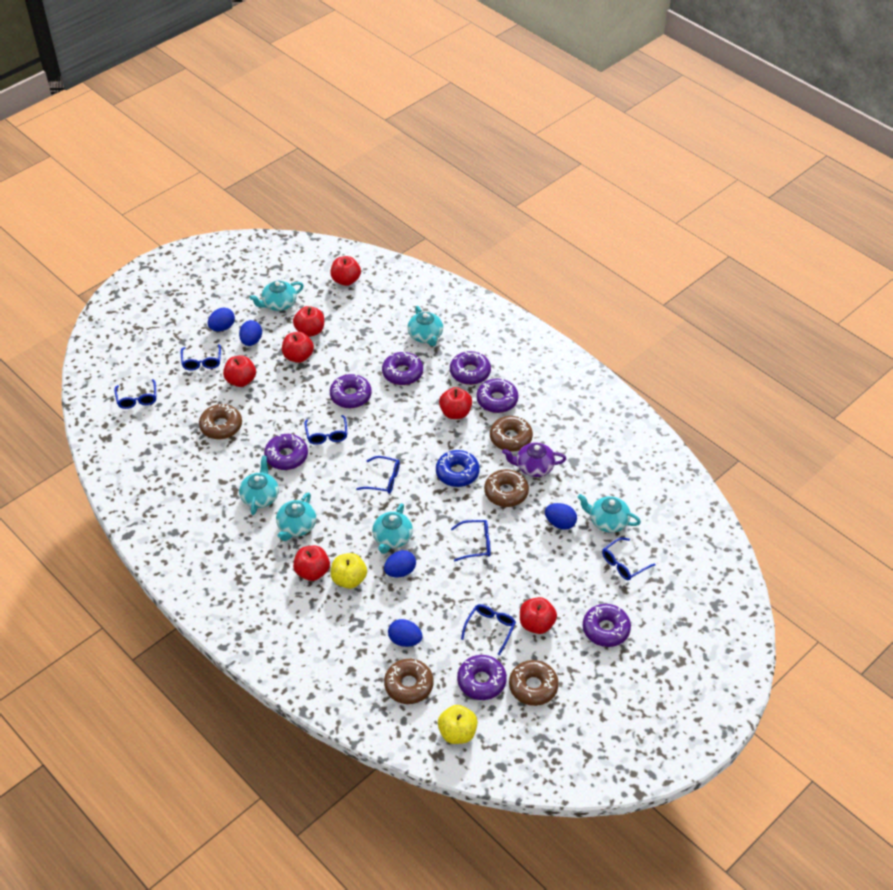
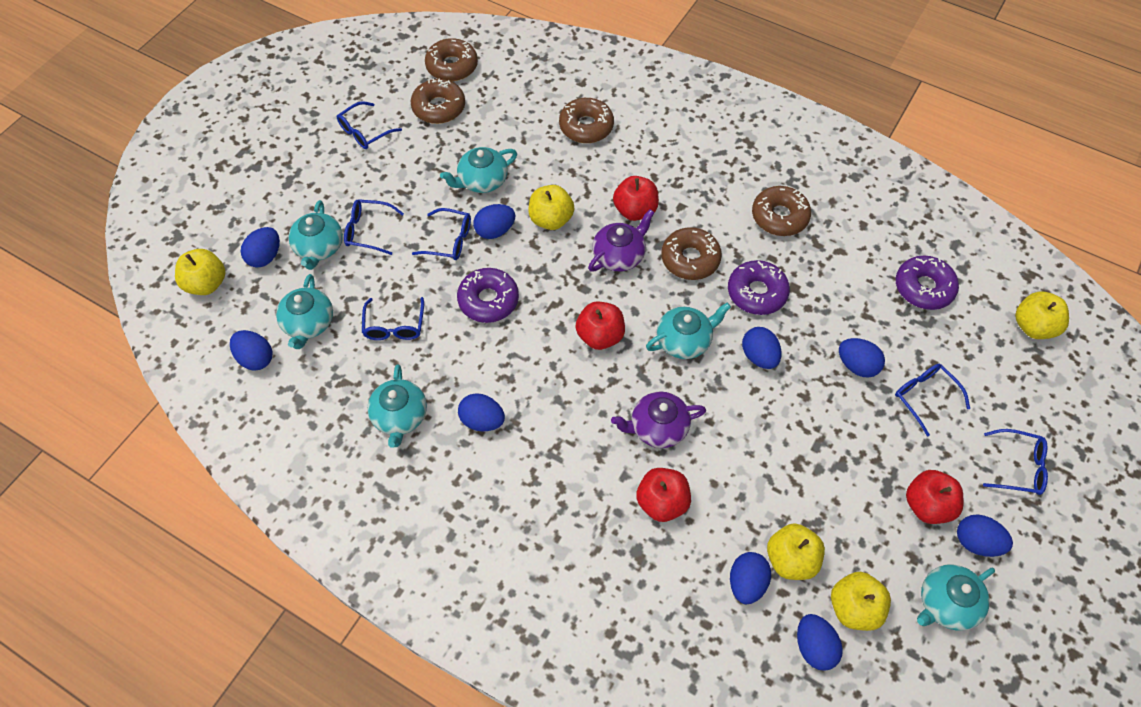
blue donut: [436,450,480,487] = 1 -> none = 0
blue egg: [208,308,235,331] [239,320,262,346] [384,550,416,578] [388,619,423,647] [545,503,577,530] = 5 -> [230,330,273,371] [241,227,280,268] [458,393,505,431] [473,204,515,239] [730,552,771,604] [742,327,782,369] [797,614,843,671] [839,338,885,378] [957,514,1013,557] = 9
blue glasses: [114,379,157,409] [181,344,221,370] [304,415,348,445] [356,456,400,494] [451,520,491,561] [461,604,516,655] [602,537,656,580] = 7 -> [337,101,402,149] [344,199,404,255] [362,297,424,340] [412,208,471,260] [895,364,970,436] [983,429,1048,495] = 6
purple donut: [264,434,308,470] [330,374,372,408] [382,352,423,385] [450,351,491,385] [457,655,507,700] [476,378,519,413] [583,604,631,647] = 7 -> [457,268,519,323] [728,260,790,315] [896,256,959,310] = 3
purple teapot: [502,442,566,477] = 1 -> [588,209,654,272] [611,392,706,448] = 2
red apple: [223,356,256,387] [282,332,314,363] [293,306,324,337] [293,546,330,581] [330,256,361,286] [439,387,472,419] [520,597,557,634] = 7 -> [576,301,625,350] [613,176,659,221] [636,468,691,522] [906,470,963,524] = 4
yellow apple: [331,553,367,589] [438,705,478,744] = 2 -> [175,249,225,295] [528,185,574,230] [767,523,825,580] [831,572,891,631] [1015,292,1069,339] = 5

